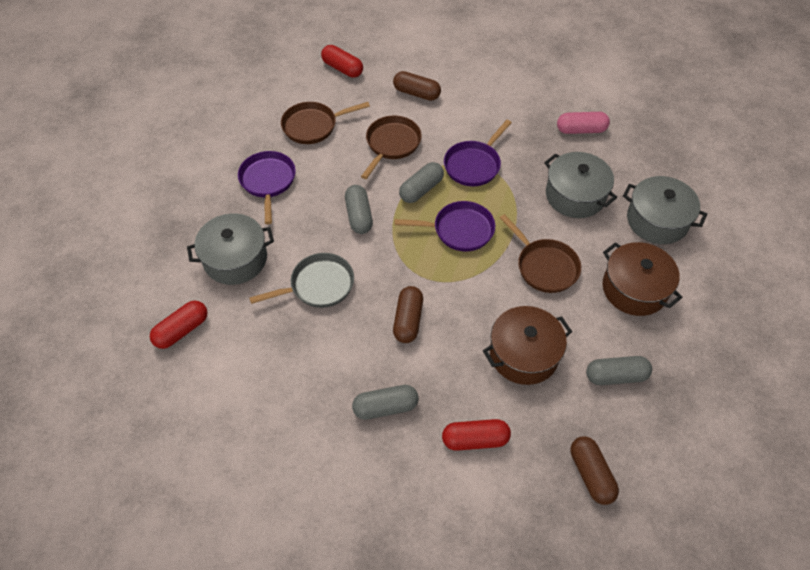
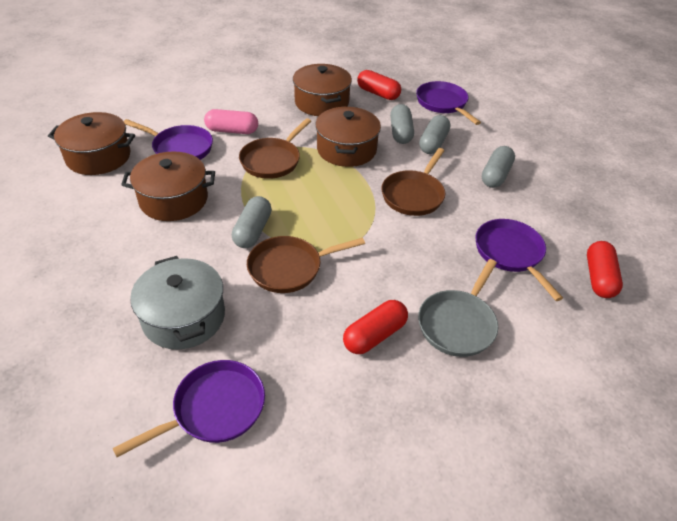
brown capsule: [393,71,441,101] [393,286,423,343] [570,436,619,505] = 3 -> none = 0
brown pot: [483,306,572,385] [603,242,682,316] = 2 -> [48,112,135,175] [121,152,215,221] [293,64,352,116] [315,106,381,167] = 4
grey pot: [187,214,274,285] [544,152,617,218] [623,176,707,244] = 3 -> [130,256,225,350] = 1
purple pan: [238,151,296,224] [395,201,495,252] [444,120,512,186] = 3 -> [113,360,265,457] [124,119,213,160] [416,81,481,125] [475,219,563,301] = 4

